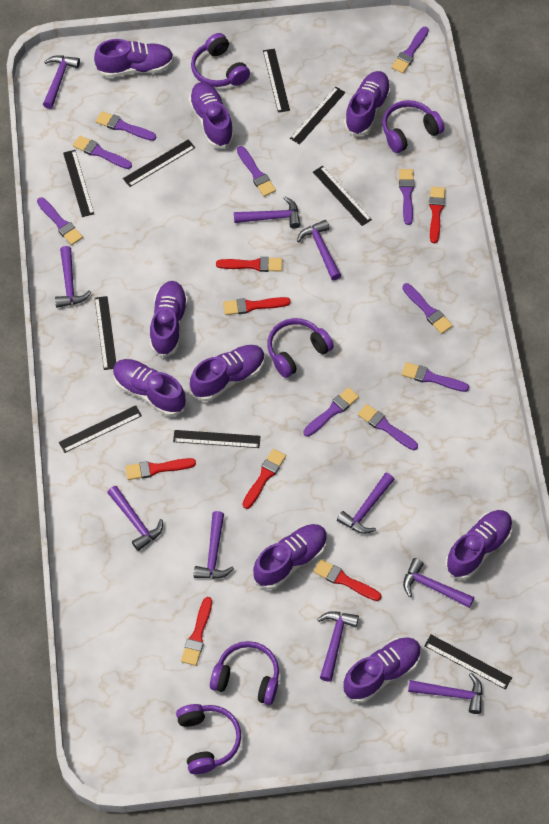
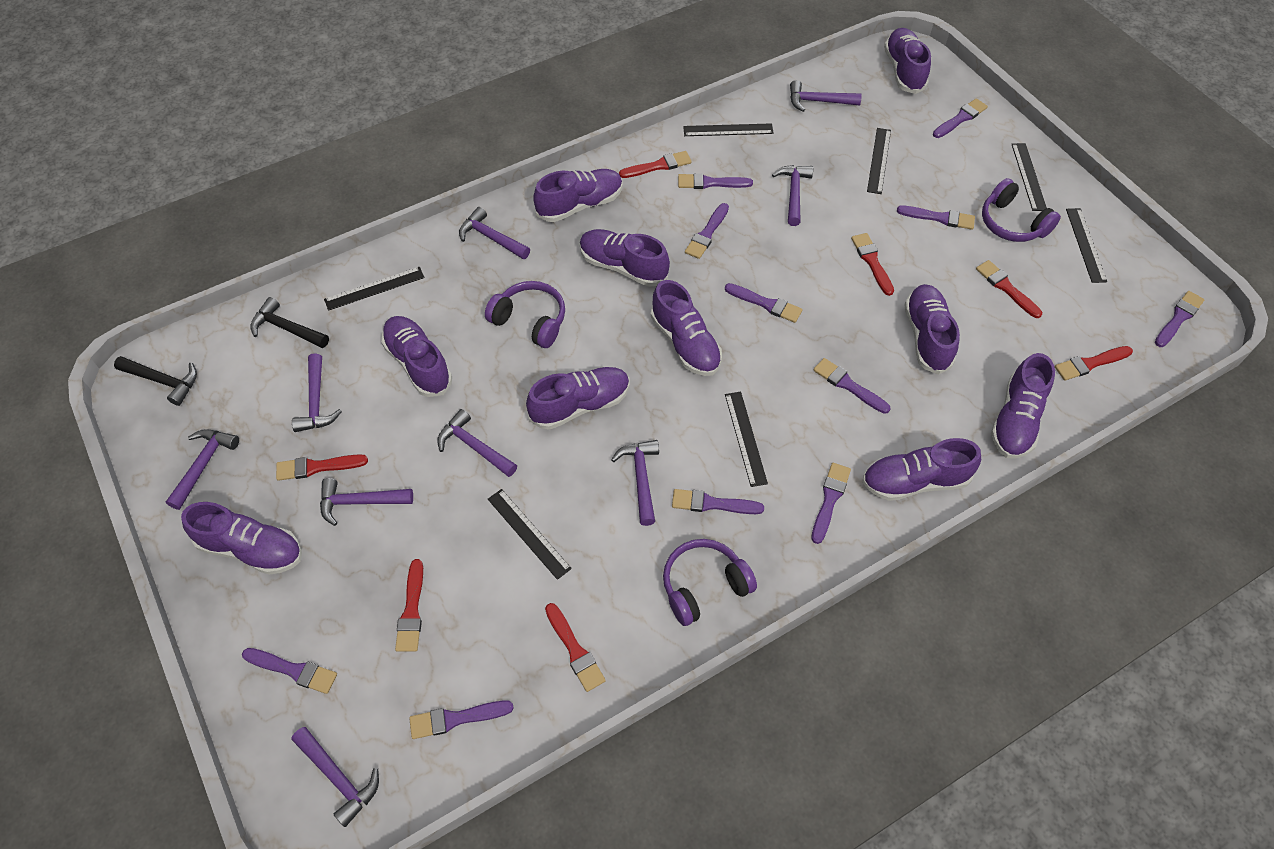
black hammer: none = 0 -> [114,356,197,406] [250,297,329,348] = 2
black ruler: [59,405,142,453] [63,150,94,217] [95,296,116,370] [123,139,195,187] [173,430,261,448] [263,49,290,113] [290,87,346,145] [313,166,372,226] [424,635,512,690] = 9 -> [324,267,425,311] [488,489,572,580] [683,123,774,136] [725,392,768,487] [867,128,891,194] [1012,143,1047,211] [1066,208,1107,283] = 7
purple brush: [37,197,83,245] [73,136,132,169] [96,111,156,141] [237,146,276,197] [303,387,359,437] [358,404,418,450] [392,26,429,73] [399,169,415,225] [401,362,469,392] [402,283,453,334] = 10 -> [242,648,337,694] [409,700,514,739] [672,489,764,514] [678,173,753,189] [685,203,729,259] [725,283,803,323] [811,463,851,544] [813,358,890,414] [897,206,975,230] [933,98,988,138] [1155,291,1205,347] = 11
purple hammer: [43,55,80,109] [55,246,91,308] [107,486,163,551] [194,511,234,579] [234,197,301,229] [297,220,341,280] [317,611,359,682] [337,473,395,534] [403,558,475,608] [408,673,483,714] = 10 -> [166,429,239,510] [291,727,379,827] [292,353,342,432] [320,478,413,526] [437,409,517,477] [459,207,530,259] [611,440,659,526] [772,165,813,226] [790,80,862,112] = 9
purple headphones: [176,704,241,774] [191,33,250,87] [210,641,279,705] [267,318,334,378] [382,100,444,153] = 5 -> [485,281,565,348] [663,539,757,626] [982,178,1061,242] = 3
purple shoe: [94,39,174,78] [113,359,186,416] [150,281,188,357] [189,82,234,148] [190,345,265,401] [253,524,328,589] [343,637,421,703] [344,71,391,136] [445,510,513,580] = 9 -> [181,502,302,575] [381,316,452,397] [526,367,629,430] [533,169,623,222] [580,229,670,287] [651,280,722,376] [862,438,981,501] [884,28,931,94] [904,284,960,375] [991,353,1055,459] = 10

